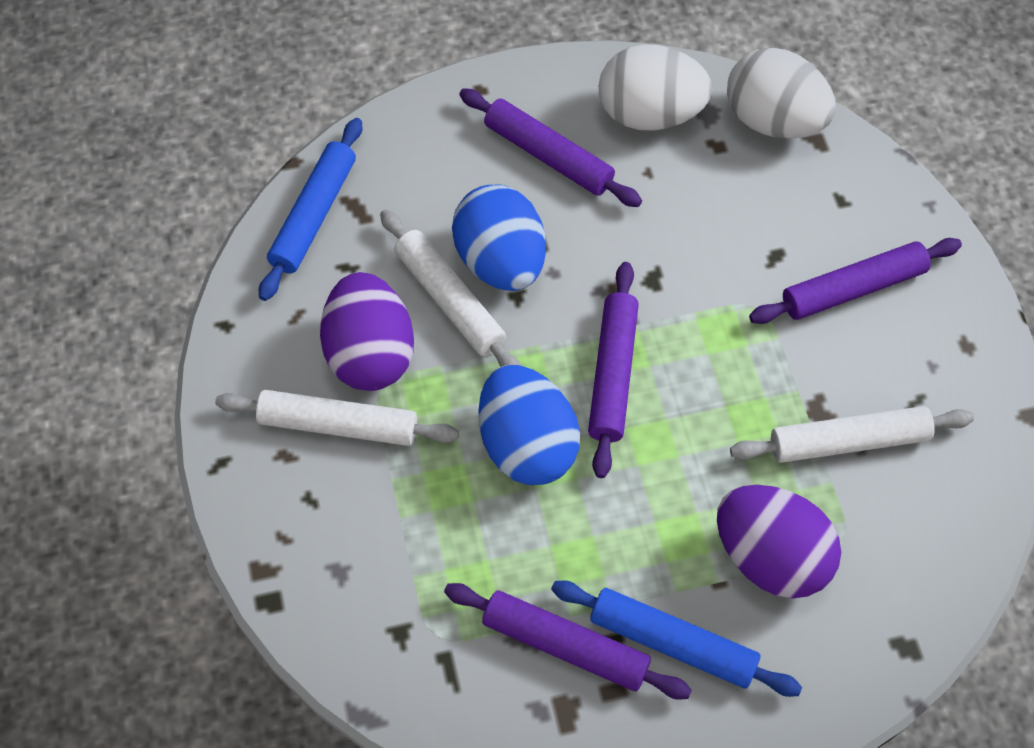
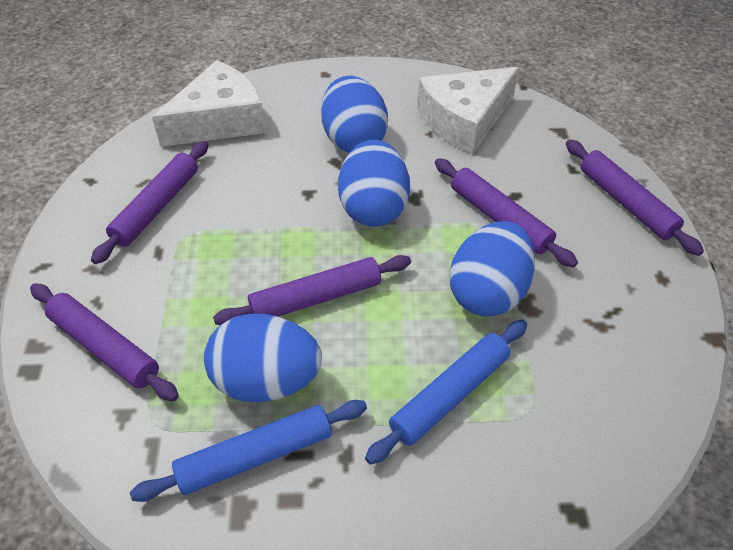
blue egg: [452,185,546,291] [479,365,580,485] = 2 -> [204,314,322,402] [321,76,388,153] [338,139,410,227] [449,221,535,317] = 4
purple egg: [320,272,414,391] [717,485,841,598] = 2 -> none = 0
purple rolling pin: [444,583,692,700] [459,88,642,207] [588,262,639,478] [749,238,962,324] = 4 -> [30,284,179,401] [91,141,209,264] [213,255,411,325] [435,158,578,268] [566,139,704,256] = 5
white cheese: none = 0 -> [152,60,266,147] [417,67,519,154] = 2
white egg: [599,45,712,131] [727,48,836,139] = 2 -> none = 0
white rolling pin: [215,390,459,446] [380,210,521,367] [730,406,974,463] = 3 -> none = 0

